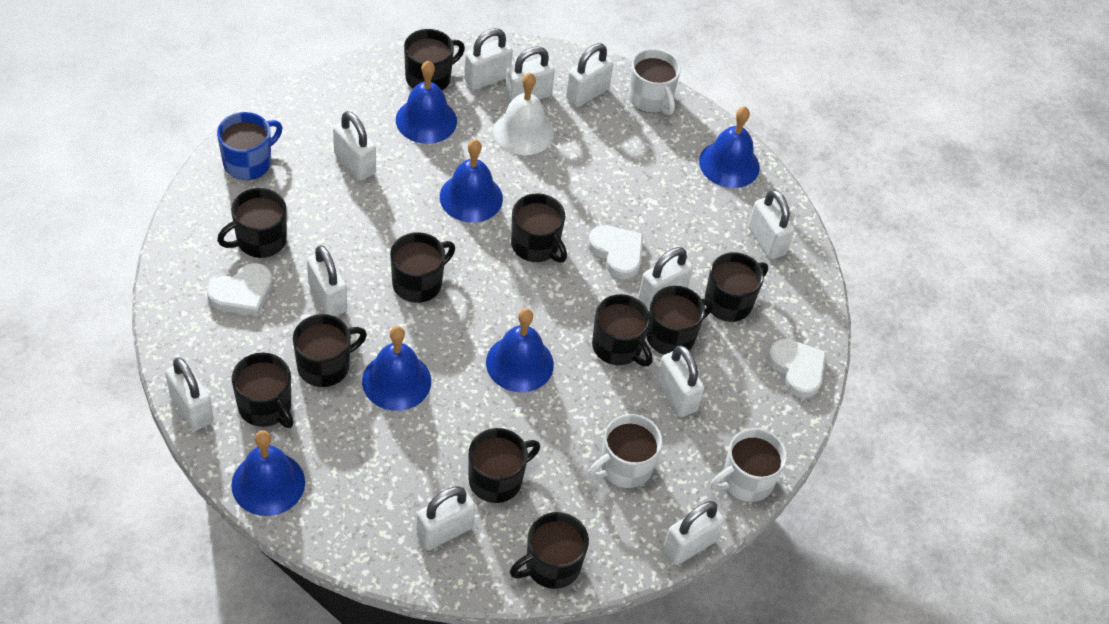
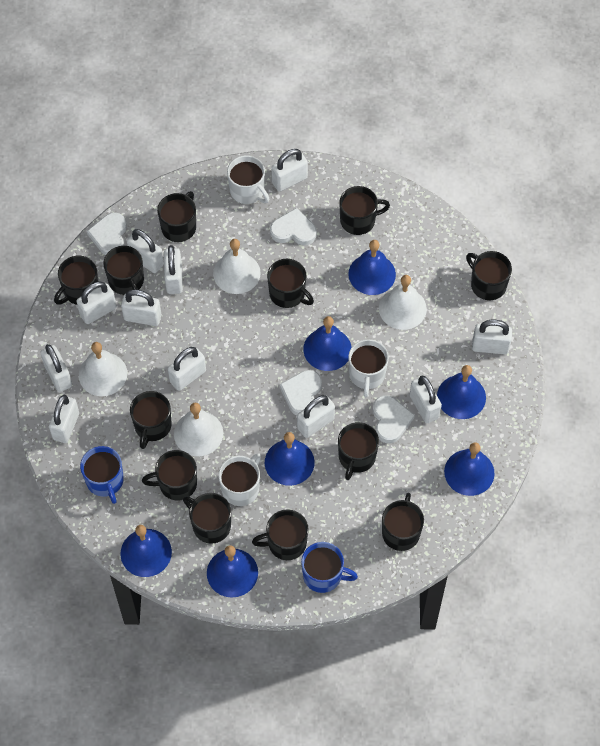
black mug: [217,188,287,258] [232,353,294,428] [293,314,367,387] [390,232,455,303] [404,29,465,90] [469,428,540,503] [510,512,589,589] [511,193,567,263] [592,294,652,366] [646,286,714,355] [705,252,768,322] = 11 -> [54,256,99,305] [103,246,144,295] [130,391,172,449] [142,450,197,501] [157,191,196,242] [183,493,231,544] [252,510,309,560] [267,259,314,308] [338,422,379,480] [339,186,390,235] [382,493,424,551] [466,251,512,300] = 12
blue bell: [231,430,305,516] [362,326,431,411] [396,61,457,144] [440,139,503,223] [486,309,554,392] [699,107,760,188] = 6 -> [120,525,172,577] [207,545,258,598] [265,432,315,486] [303,316,352,371] [348,240,396,295] [437,365,486,419] [444,442,495,496] = 7
blue mug: [217,112,282,180] = 1 -> [80,446,124,504] [301,542,358,593] = 2
white bell: [493,73,554,155] = 1 -> [79,342,127,396] [174,403,223,456] [213,239,261,294] [379,275,427,330] = 4
white heart: [207,263,273,316] [588,225,643,279] [768,338,826,398] = 3 -> [87,213,127,256] [270,208,317,245] [280,370,322,415] [373,395,415,443] = 4

